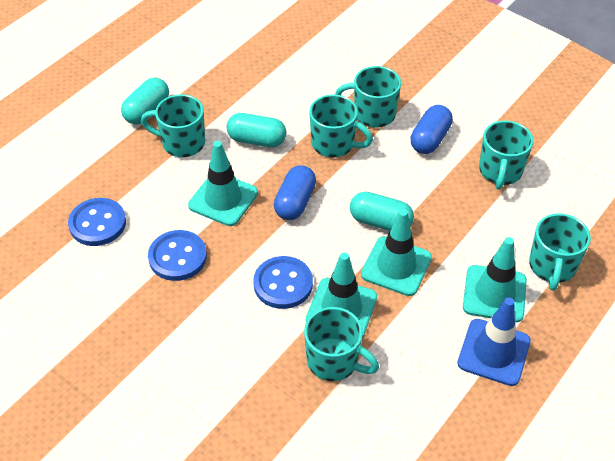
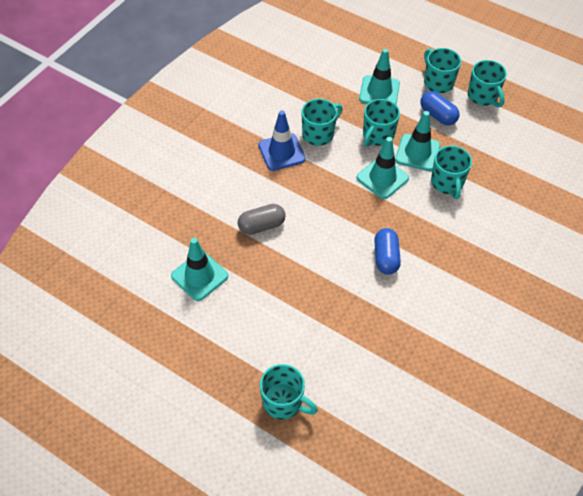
blue button: [68,198,126,246] [148,230,207,281] [253,256,313,309] = 3 -> none = 0
grey capsule: none = 0 -> [238,204,285,235] = 1
turquoise capsule: [121,78,169,124] [226,113,286,147] [350,192,414,231] = 3 -> none = 0

